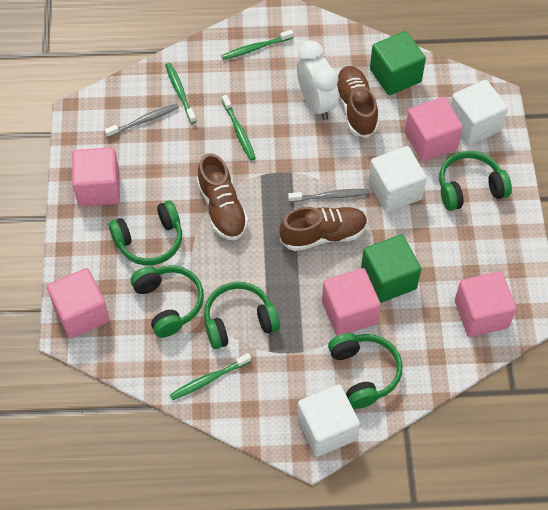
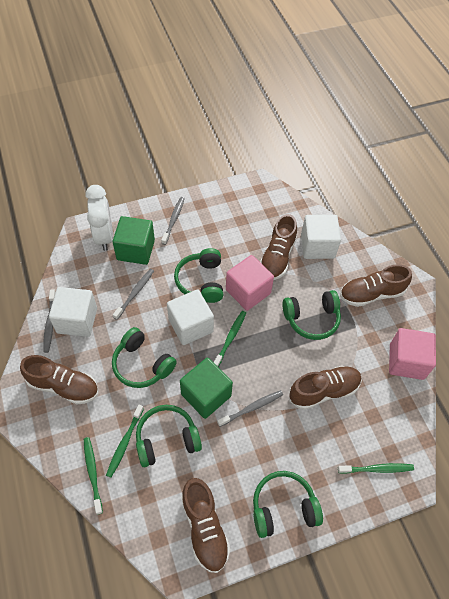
brown shoe: [197,153,248,240] [279,207,368,251] [337,66,379,138] = 3 -> [20,355,99,405] [181,478,230,573] [260,214,297,280] [289,366,362,410] [340,264,412,307] = 5
grey toothbrush: [105,103,179,138] [288,189,370,202] = 2 -> [43,289,56,353] [113,269,154,320] [161,197,185,245] [217,390,283,427] = 4
pink cube: [47,268,110,339] [72,147,120,207] [322,268,381,336] [405,97,463,162] [455,271,516,337] = 5 -> [226,255,274,311] [389,328,436,380] = 2

